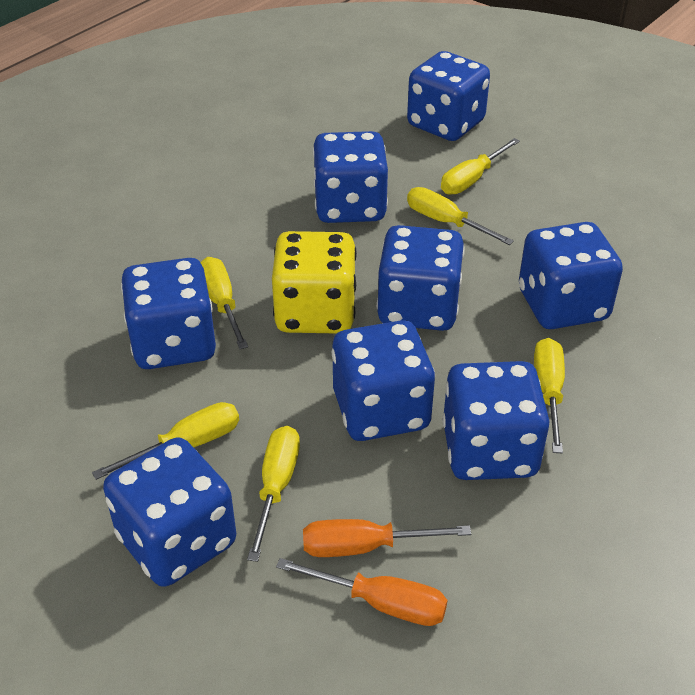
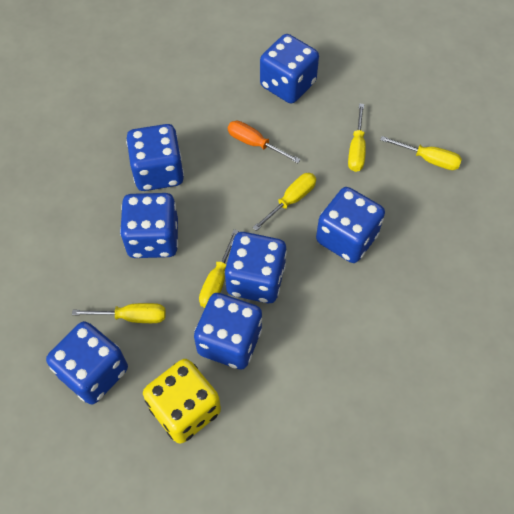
blue dice: [103,437,236,587] [121,258,216,369] [313,131,388,223] [331,320,435,441] [377,225,465,331] [407,51,490,141] [442,361,550,480] [519,222,623,329] = 8 -> [46,321,128,404] [120,193,178,258] [126,124,184,191] [194,293,262,370] [225,232,287,303] [260,34,319,104] [316,187,385,263] = 7
orange screwdriver: [276,558,447,626] [303,519,471,557] = 2 -> [228,120,301,163] = 1
yellow screwdriver: [92,402,239,480] [200,257,248,349] [247,426,300,562] [407,187,514,245] [441,138,520,195] [534,338,565,453] = 6 -> [72,303,166,323] [199,229,239,308] [252,173,316,231] [348,103,366,172] [380,136,462,170] = 5

